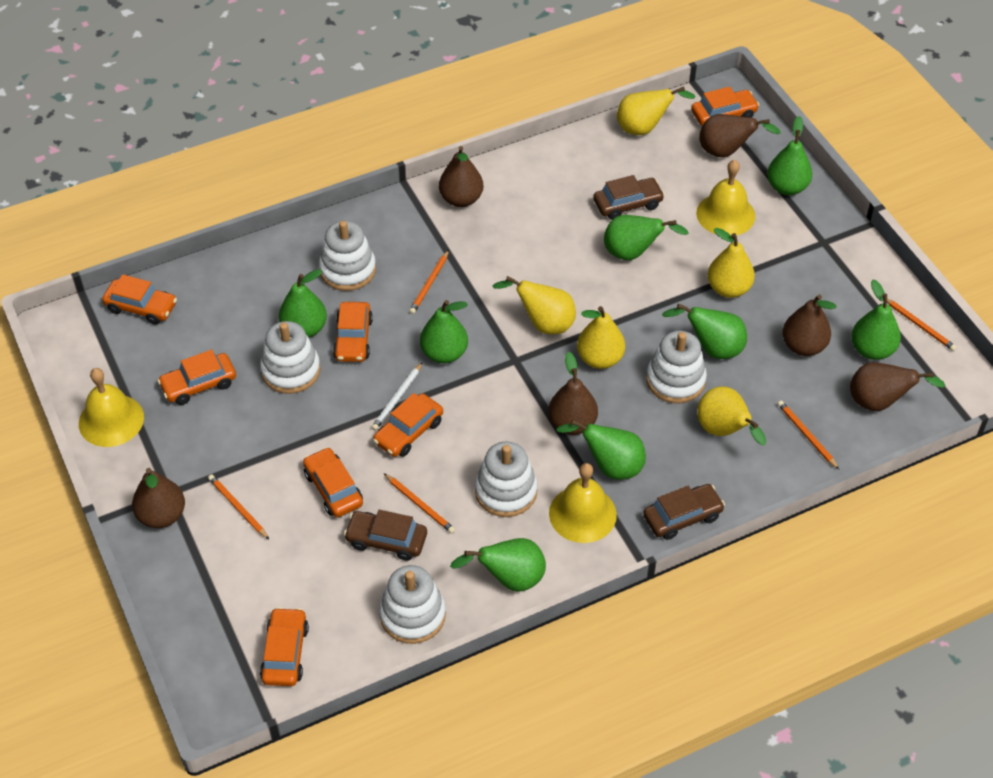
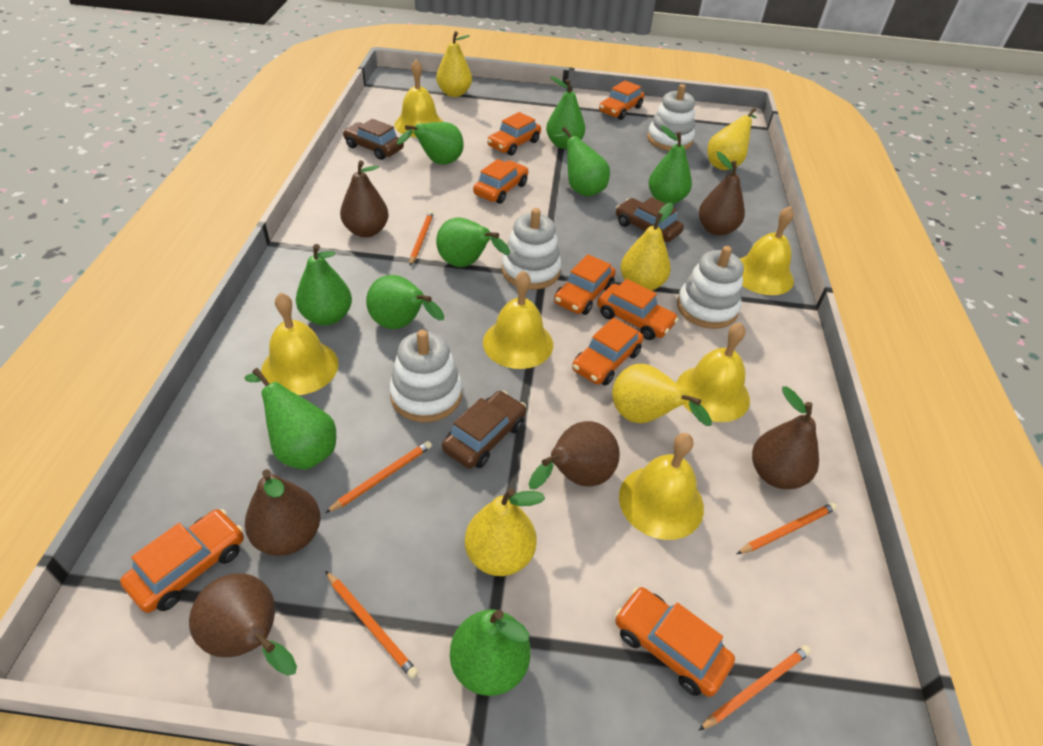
green pear: [279,269,327,338] [420,300,468,363] [450,538,546,592] [556,420,646,480] [604,215,688,260] [662,303,747,359] [767,116,812,195] [851,280,901,360] = 8 -> [244,368,336,470] [296,244,352,326] [366,275,444,329] [397,122,464,165] [436,218,510,267] [450,609,531,696] [546,76,585,149] [552,127,610,197] [649,126,692,204] = 9
orange car: [102,274,177,325] [158,349,236,405] [260,607,309,686] [303,447,363,517] [333,302,373,362] [373,393,443,457] [691,87,759,126] = 7 -> [120,509,244,613] [473,159,528,204] [487,112,541,155] [554,254,616,315] [572,317,644,385] [597,279,679,340] [599,81,644,120] [615,587,735,697] = 8
white pencil: [372,363,422,430] = 1 -> none = 0
white stacking toy: [260,321,320,394] [319,221,376,291] [379,565,446,644] [475,442,537,517] [646,331,707,403] = 5 -> [389,330,462,422] [502,208,561,290] [647,84,695,151] [677,246,744,329] = 4
yellow bell: [79,368,144,447] [549,463,617,543] [696,160,755,235] = 3 -> [261,293,338,395] [394,59,443,137] [483,271,553,369] [619,433,704,540] [676,323,750,422] [740,206,794,295] = 6

